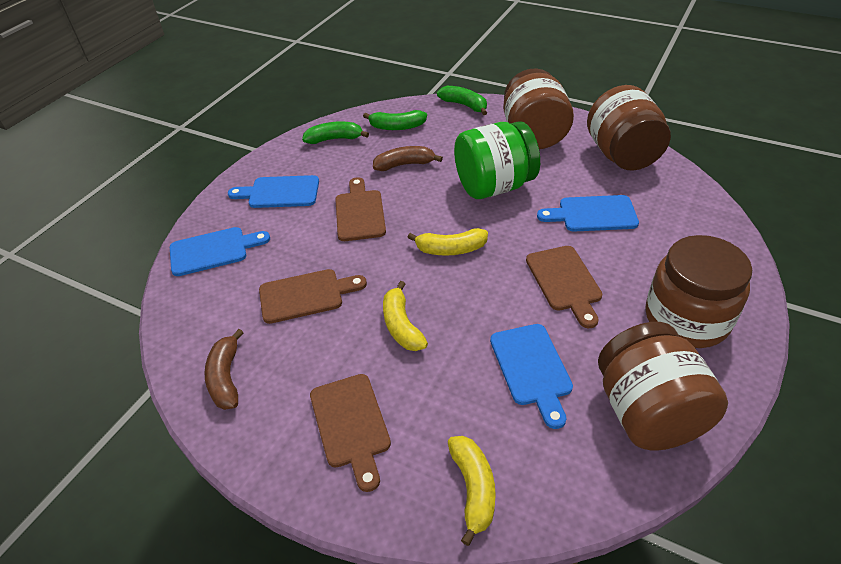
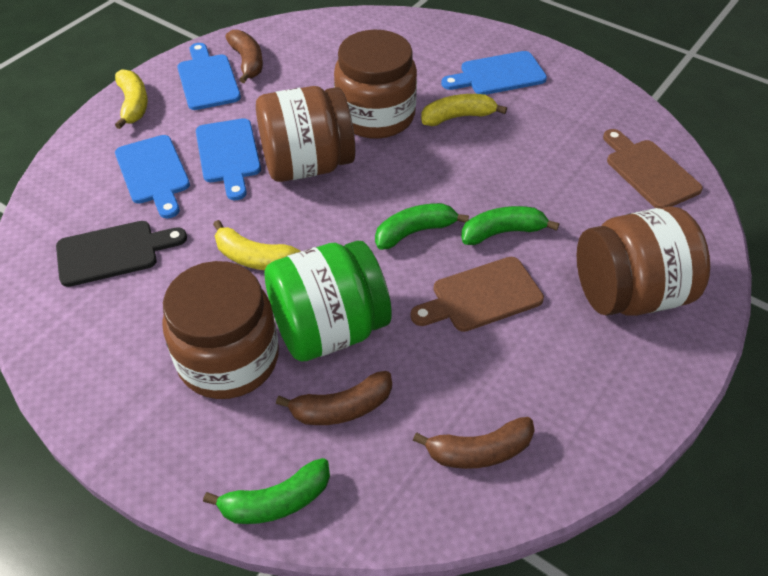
black cutting board: none = 0 -> [56,221,187,287] = 1
brown banana: [204,329,244,410] [373,146,443,171] = 2 -> [225,30,263,83] [276,371,392,425] [413,417,535,469] = 3
brown cutting board: [259,269,367,324] [310,374,391,492] [335,177,386,241] [526,246,602,328] = 4 -> [410,257,544,332] [603,129,703,208] = 2

